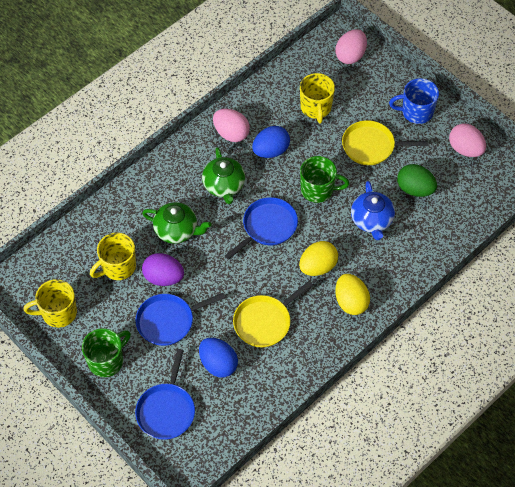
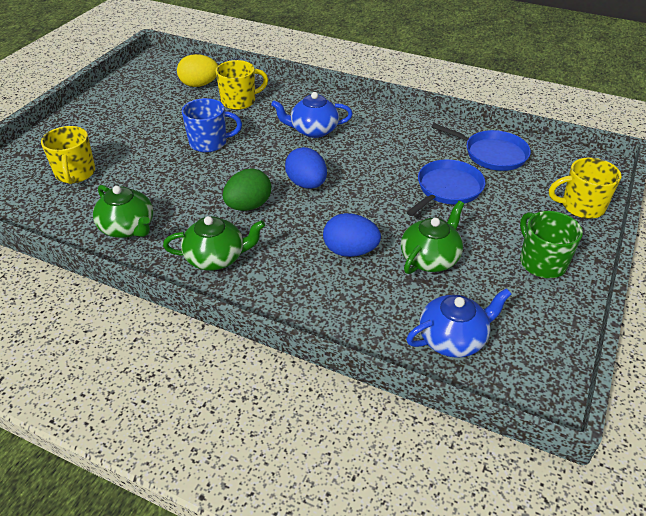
blue pan: [135,293,225,346] [135,349,195,440] [225,197,298,260] = 3 -> [407,159,486,216] [432,123,531,171] = 2
blue teapot: [351,181,395,240] = 1 -> [271,92,353,138] [406,288,511,358] = 2
green mug: [82,328,131,377] [300,156,350,203] = 2 -> [520,211,583,278] = 1
green teapot: [142,202,212,244] [202,147,245,204] = 2 -> [93,185,153,238] [163,216,265,270] [401,201,464,274] = 3
pink egg: [213,109,250,142] [335,29,367,64] [449,123,486,157] = 3 -> none = 0
purple egg: [142,253,184,286] = 1 -> none = 0
yellow egg: [299,241,338,276] [335,274,370,315] = 2 -> [177,54,218,87] = 1
yellow pan: [233,281,313,347] [342,120,428,165] = 2 -> none = 0

